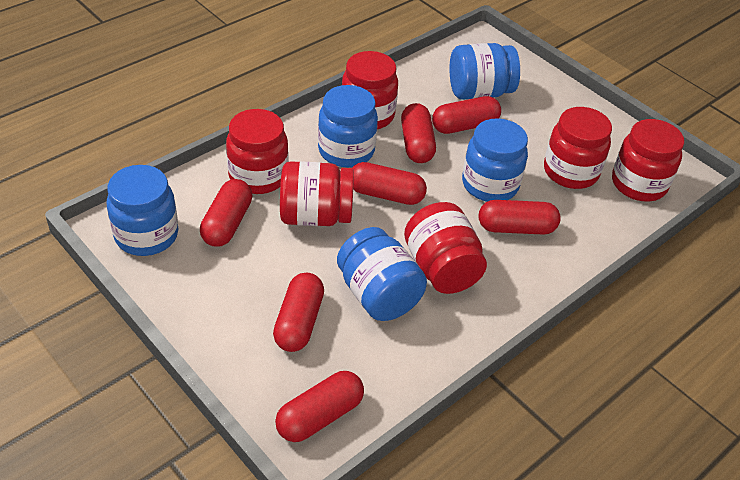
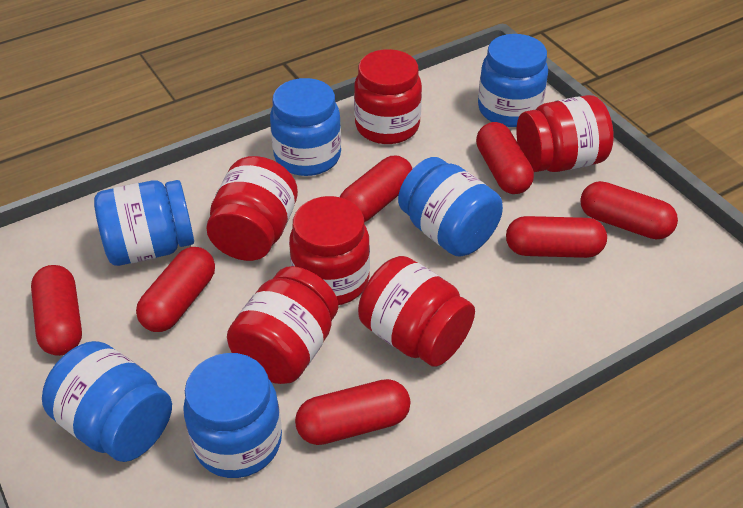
blue jar: [107,165,178,256] [318,85,378,168] [337,227,427,321] [449,43,520,99] [462,118,528,202] = 5 -> [42,341,172,462] [94,180,194,266] [183,353,282,478] [270,78,341,176] [398,157,503,257] [478,34,548,127] = 6

